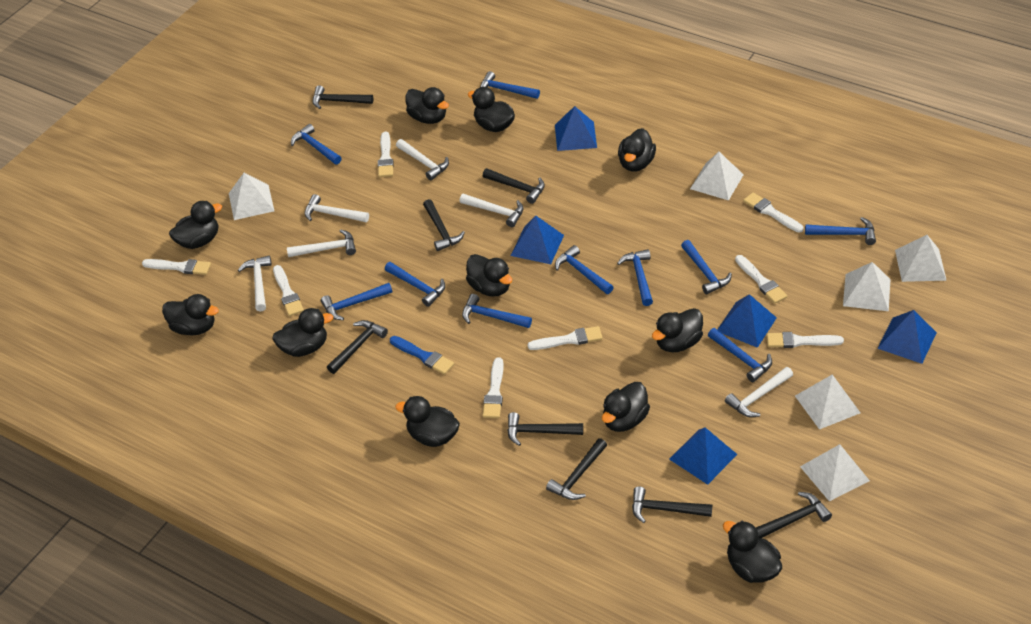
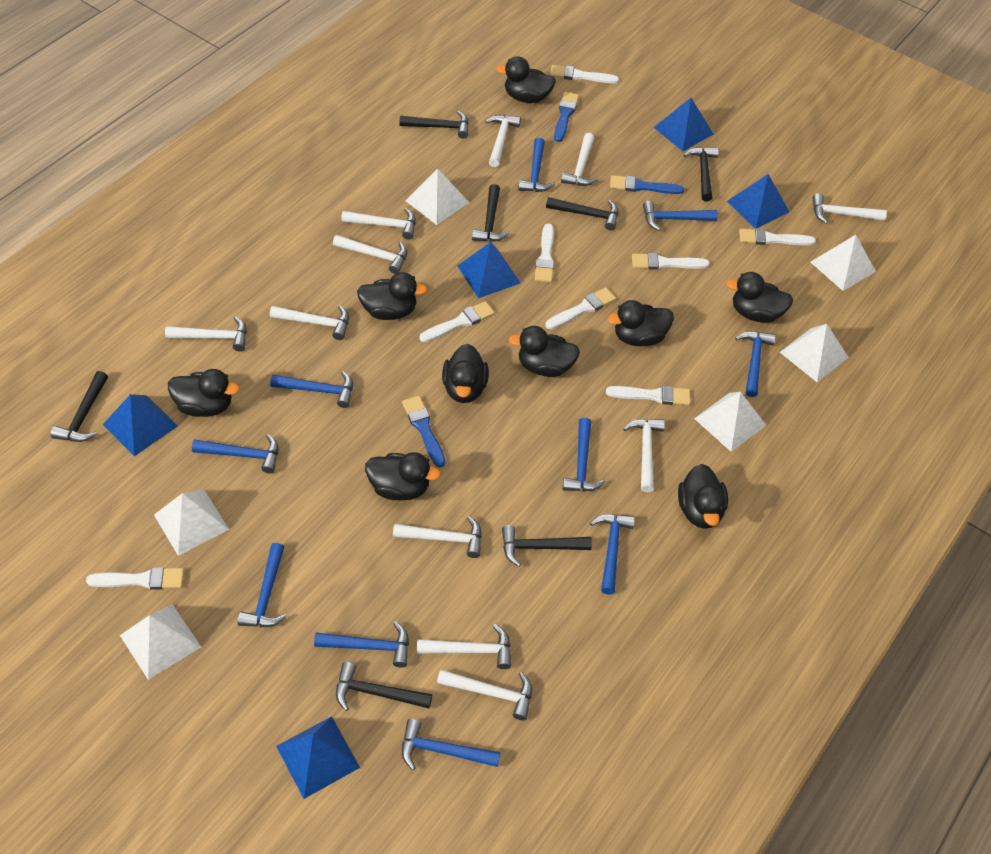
black duck: [162,294,219,335] [169,201,222,249] [272,308,333,357] [395,396,460,447] [406,87,449,124] [466,254,512,297] [468,87,515,132] [602,382,650,432] [618,128,656,172] [652,308,703,353] [723,521,782,583] = 11 -> [168,369,239,417] [357,272,427,320] [365,452,441,500] [442,344,489,403] [496,56,556,103] [509,326,580,377] [608,300,674,346] [678,464,728,529] [726,272,793,323] = 9
black hammer: [313,85,373,109] [327,320,388,374] [423,199,465,251] [483,168,545,204] [507,412,583,446] [546,438,607,500] [632,486,712,523] [756,492,832,538] = 8 -> [51,371,108,442] [336,662,432,711] [399,111,469,139] [472,184,510,242] [502,525,592,567] [546,197,618,231] [684,147,719,202] = 7
blue brush: [390,336,454,374] = 1 -> [402,396,445,467] [554,92,579,142] [610,175,684,194] = 3
white hammer: [238,256,272,311] [287,230,356,257] [305,194,369,222] [396,139,449,181] [459,194,524,227] [725,367,793,417] = 6 -> [165,316,247,351] [270,305,349,340] [333,235,407,274] [341,208,416,239] [393,516,482,558] [417,624,511,669] [437,669,532,720] [485,115,521,167] [561,133,598,186] [623,419,665,492] [812,193,887,224] = 11

